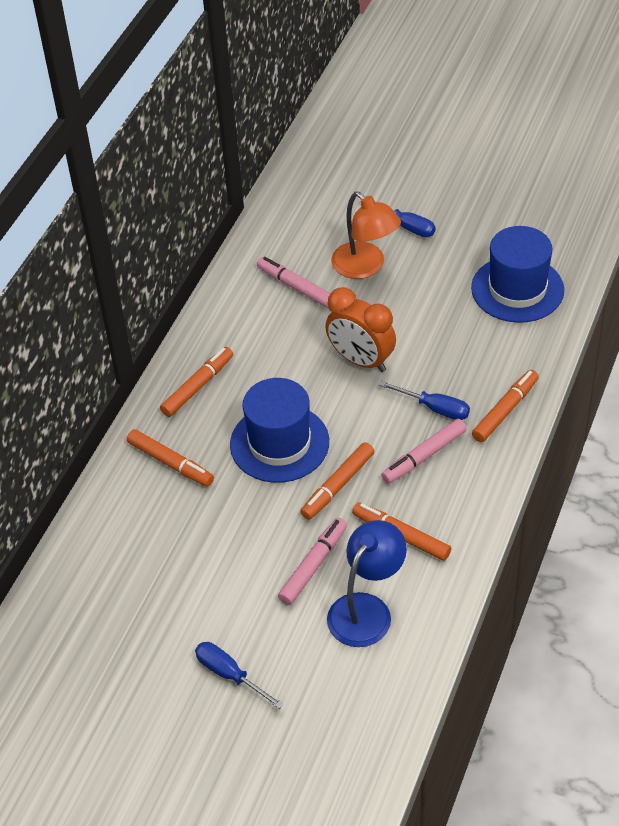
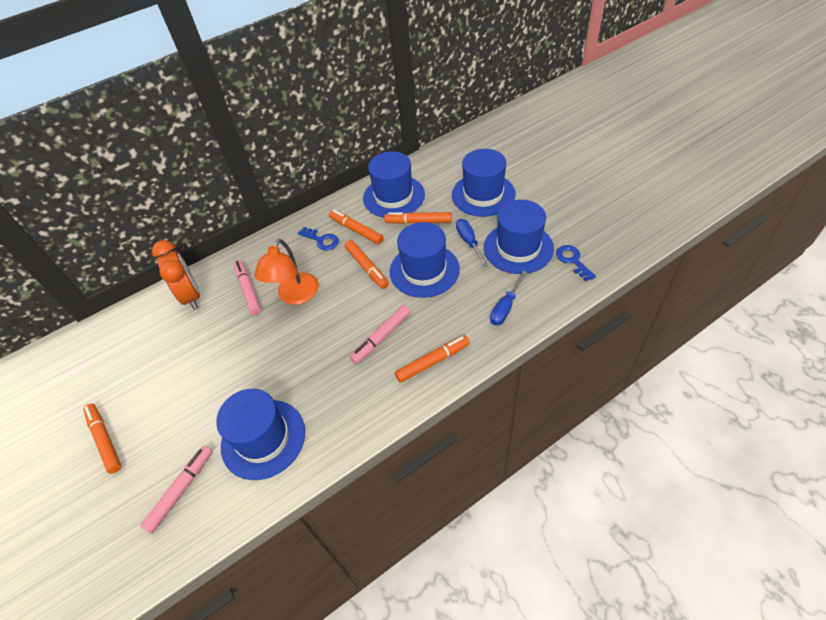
blue hat: [230,378,329,483] [471,226,564,323] = 2 -> [216,389,305,480] [363,151,425,218] [390,222,460,298] [452,149,516,217] [484,200,554,274] = 5
blue key: none = 0 -> [298,227,339,250] [556,245,596,281] = 2
blue lamp: [327,520,407,647] = 1 -> none = 0
blue screwdriver: [195,642,284,709] [360,200,435,237] [379,381,470,420] = 3 -> [456,219,489,267] [490,271,527,325] = 2

